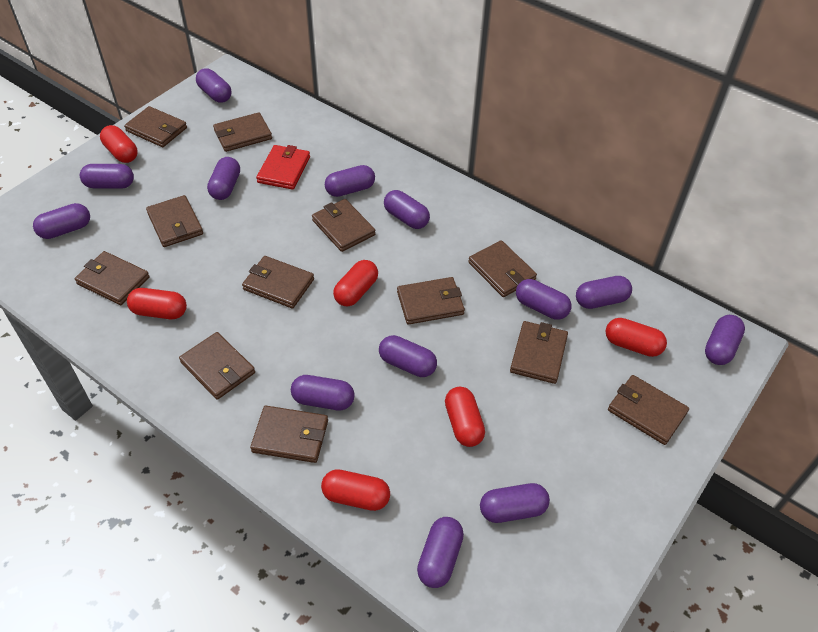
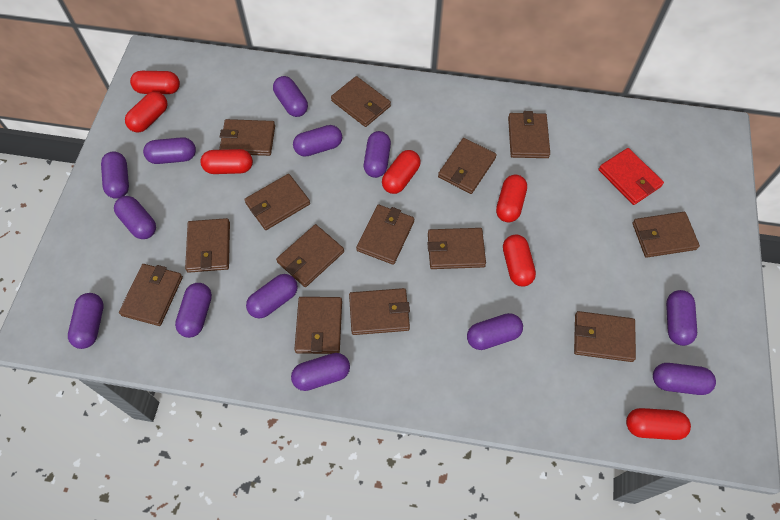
brown wallet: [75,251,150,305] [124,106,187,147] [146,195,203,247] [179,332,255,400] [213,112,272,152] [242,256,314,309] [250,406,328,463] [312,199,375,252] [397,277,465,325] [468,240,537,297] [510,321,568,384] [608,375,689,445] = 12 -> [119,264,183,326] [185,218,230,273] [219,119,275,156] [244,174,310,230] [276,224,344,287] [294,297,342,354] [331,76,391,127] [349,288,410,335] [356,205,414,265] [428,228,486,269] [438,138,497,194] [508,111,550,158] [574,311,636,362] [632,212,700,258] = 14
red capsule: [100,125,138,163] [127,288,187,319] [321,469,390,511] [333,260,378,306] [445,387,485,447] [605,318,667,357] = 6 -> [125,91,168,132] [130,71,180,94] [200,149,253,174] [382,150,421,194] [496,175,527,222] [503,234,536,287] [626,408,691,440] = 7

